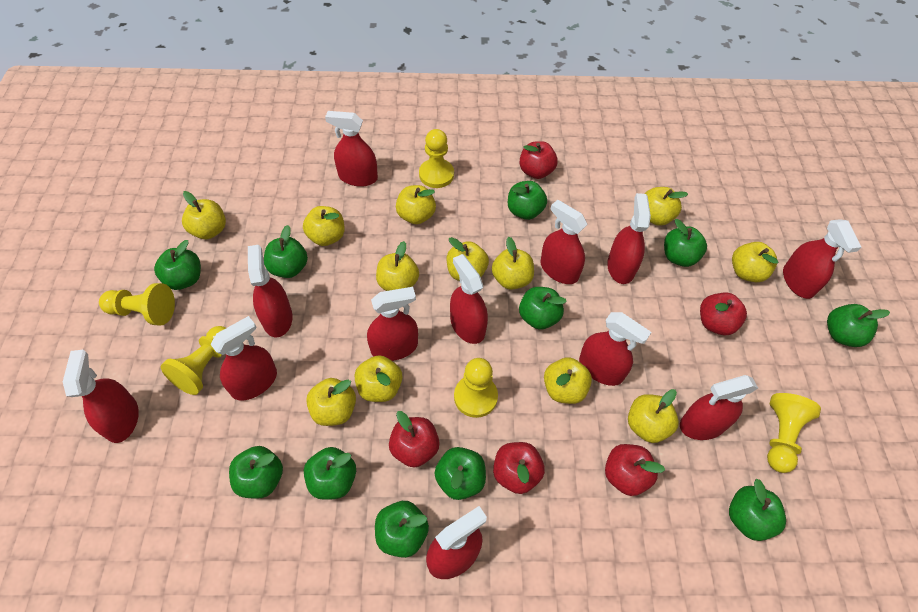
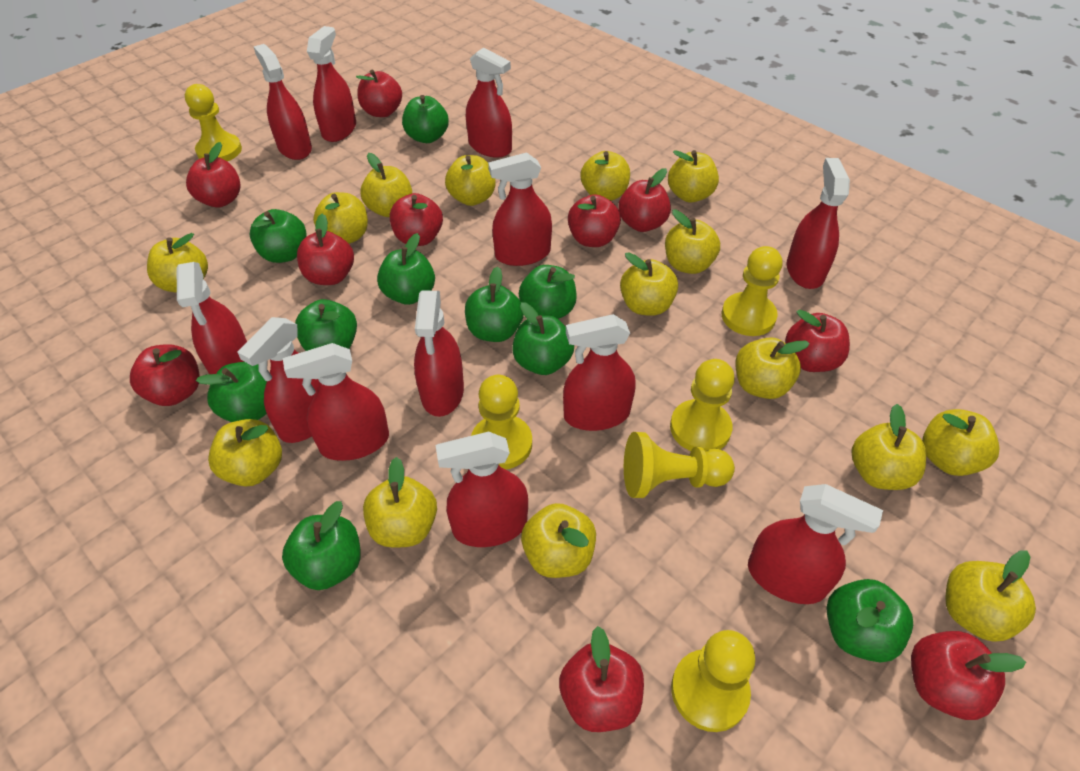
green apple: [154,240,201,290] [229,446,283,499] [264,225,308,278] [304,447,356,500] [375,501,429,558] [434,447,486,500] [508,181,547,220] [519,287,567,330] [664,219,707,267] [729,479,786,541] [827,304,890,347] = 11 -> [196,362,267,422] [250,209,306,263] [282,501,361,590] [295,299,357,351] [377,233,435,305] [402,95,449,143] [465,266,524,342] [512,302,574,375] [519,265,577,319] [826,579,913,662] = 10
red apple: [389,411,440,468] [493,442,545,494] [520,141,558,179] [605,444,665,496] [700,292,747,335] = 5 -> [130,344,200,406] [186,142,241,208] [297,214,354,285] [356,70,402,117] [390,193,443,246] [559,626,644,732] [568,194,621,247] [618,168,671,232] [785,309,850,372] [911,631,1026,720] = 10
yellow apple: [182,191,226,239] [303,206,345,246] [306,378,356,426] [355,355,402,402] [376,241,419,291] [396,185,436,224] [447,237,489,281] [492,237,534,290] [544,357,592,404] [628,389,679,443] [645,187,688,226] [732,242,779,282] = 12 -> [147,233,208,292] [208,419,282,486] [313,192,368,244] [360,153,412,217] [363,457,437,548] [445,155,496,206] [521,503,596,578] [581,151,630,201] [620,252,678,316] [665,210,720,274] [668,150,719,203] [736,337,810,399] [852,404,926,490] [922,409,1000,476] [946,550,1036,642] = 15
yellow pawn: [99,283,175,326] [161,326,226,395] [419,129,454,188] [454,358,498,418] [767,393,821,473] = 5 -> [185,84,242,161] [471,375,532,470] [624,432,735,498] [670,359,735,451] [671,630,755,732] [722,246,782,336] = 6

